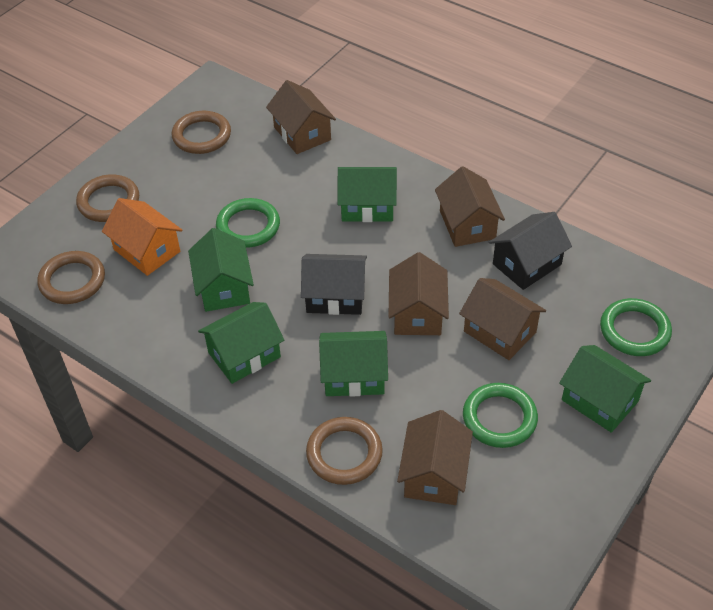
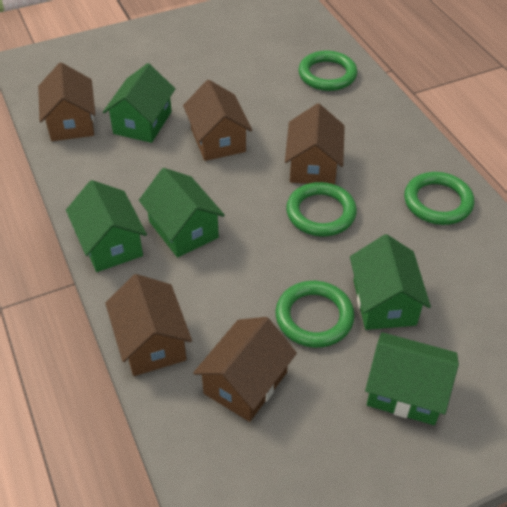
black house: [301,254,367,315] [489,212,572,290] = 2 -> none = 0
brown ring: [37,251,105,304] [76,174,139,222] [172,111,231,154] [306,417,383,485] = 4 -> none = 0
green ring: [216,198,280,248] [463,383,538,448] [600,298,672,356] = 3 -> [275,281,355,348] [286,182,357,237] [298,51,357,91] [404,172,474,225] = 4
orange house: [102,198,182,276] = 1 -> none = 0

